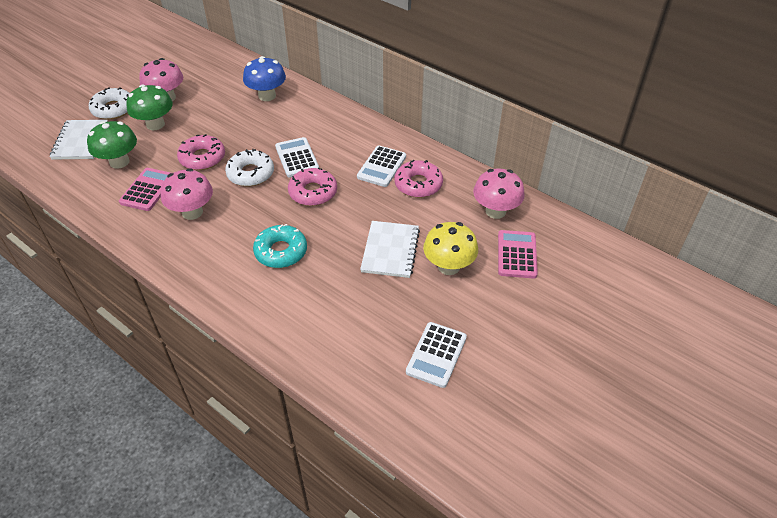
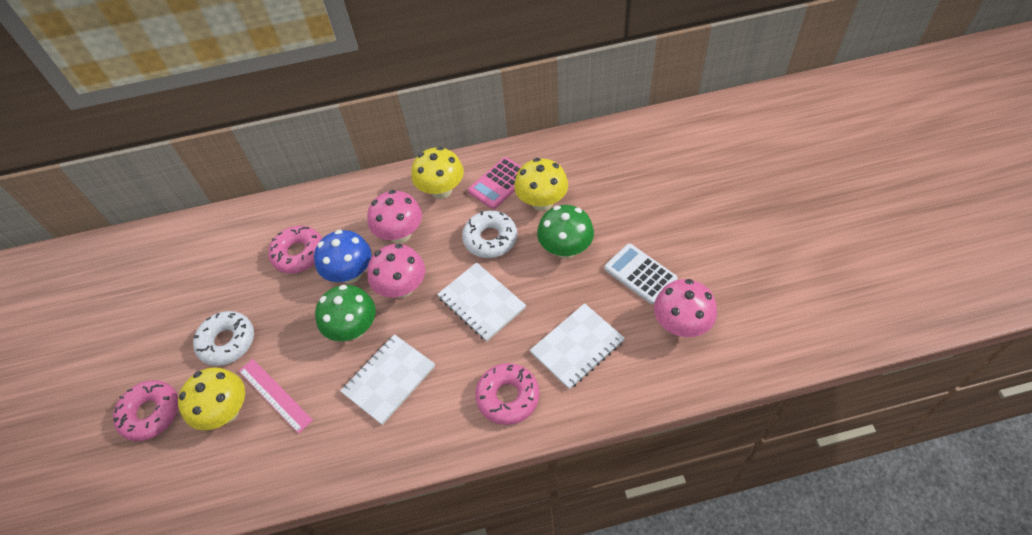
pink calculator: [119,168,170,211] [498,230,538,279] = 2 -> [468,157,522,209] = 1
pink ruler: none = 0 -> [239,359,313,433] = 1
turquoise donut: [253,224,307,268] = 1 -> none = 0
white calculator: [275,137,319,177] [357,145,406,187] [406,322,467,388] = 3 -> [604,244,677,304] = 1
white notebook: [49,120,108,160] [360,221,420,278] = 2 -> [341,334,435,425] [437,262,526,341] [530,303,625,390] = 3
yellow mushroom: [423,222,478,275] = 1 -> [178,367,245,430] [411,147,464,199] [514,158,568,211] = 3

